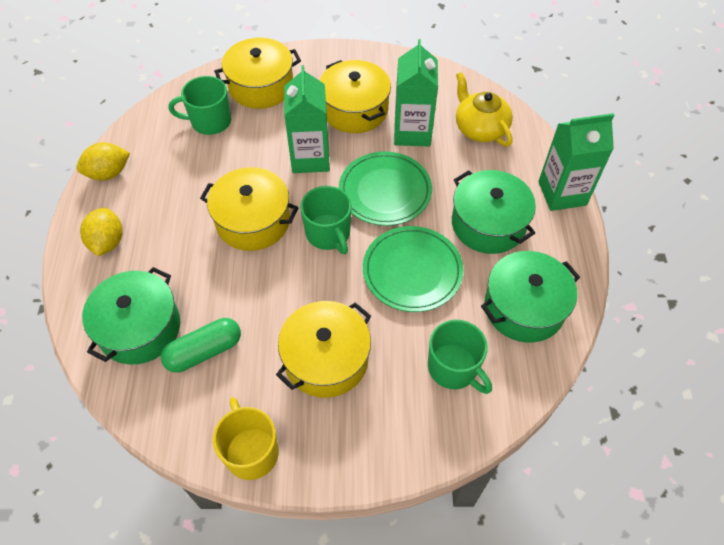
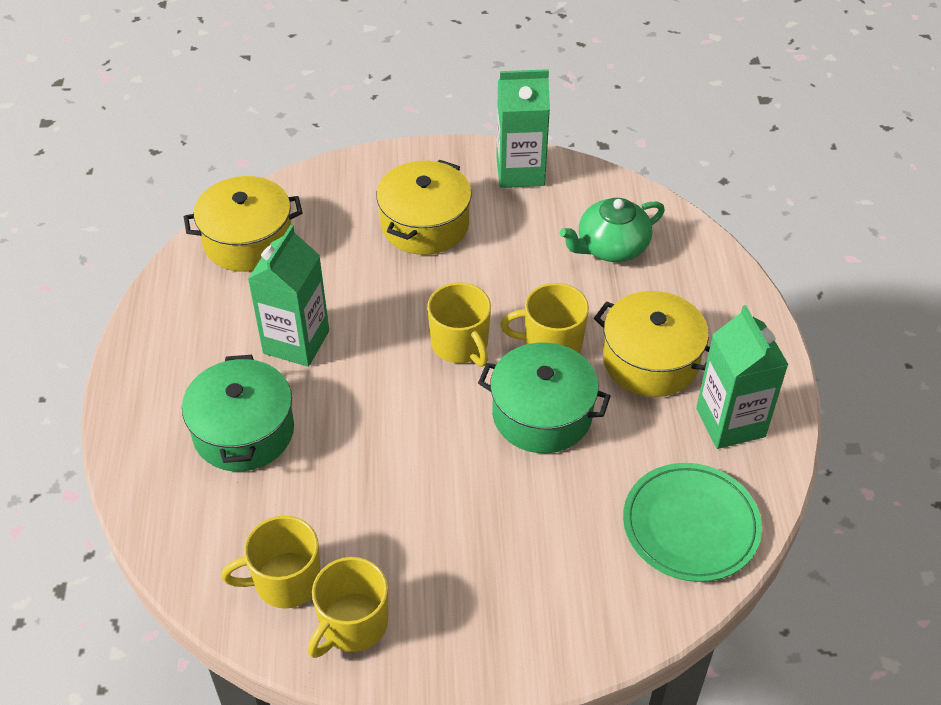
green capsule: [161,318,241,373] = 1 -> none = 0
green mug: [169,76,232,135] [300,186,352,254] [428,320,492,394] = 3 -> none = 0
green plate: [339,152,432,226] [363,226,464,312] = 2 -> [623,463,762,582] = 1
green pot: [82,267,180,364] [452,170,536,254] [481,251,580,343] = 3 -> [182,355,294,472] [478,342,611,453] = 2
green teapot: none = 0 -> [560,198,665,262] = 1
yellow lemon: [76,142,130,181] [80,208,123,256] = 2 -> none = 0
yellow mug: [213,397,279,480] = 1 -> [221,516,321,609] [308,557,388,658] [427,283,491,367] [501,283,589,353] = 4
yellow pot: [200,167,299,251] [214,38,301,109] [276,301,371,398] [320,60,391,133] = 4 -> [184,176,303,272] [376,160,472,255] [594,291,710,397] = 3
yellow teapot: [456,72,513,146] = 1 -> none = 0

